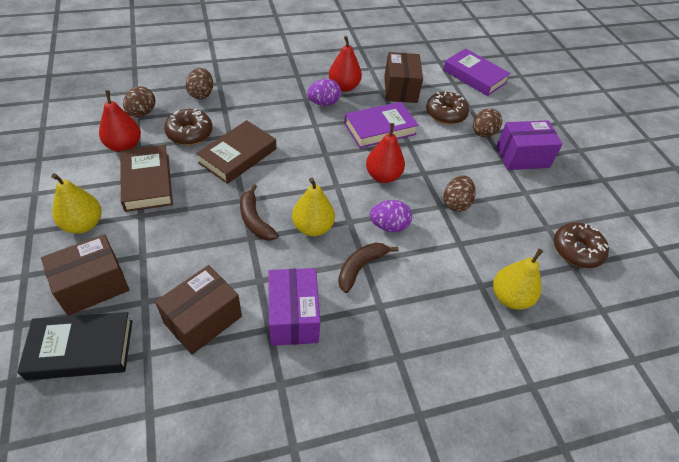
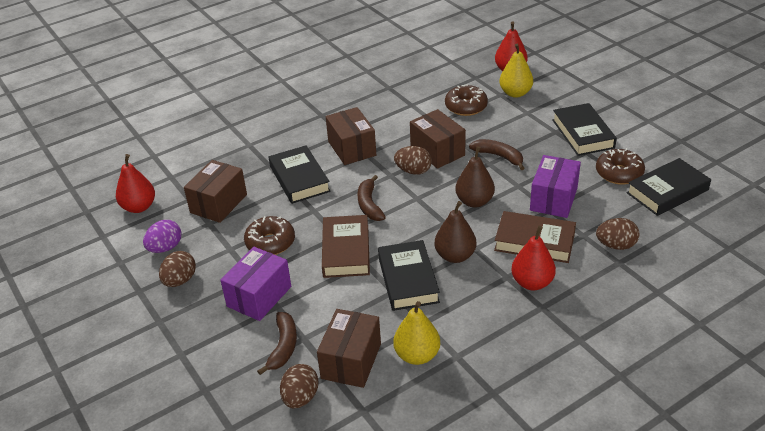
black book: [17,312,132,381] = 1 -> [269,145,331,204] [378,240,440,311] [552,103,617,156] [627,158,711,216] = 4
brown banana: [240,184,279,241] [338,243,399,293] = 2 -> [257,312,297,375] [358,175,386,221] [469,139,525,170] = 3
brown box: [41,234,129,316] [155,265,242,355] [384,52,423,103] = 3 -> [184,160,247,223] [317,309,381,388] [326,107,376,165] [410,109,466,169] = 4
brown pear: none = 0 -> [435,201,476,263] [455,146,495,208] = 2
purple book: [344,102,419,148] [443,48,511,96] = 2 -> none = 0
purple egg: [307,79,341,106] [370,200,412,232] = 2 -> [143,220,181,253] = 1
yellow pear: [51,173,102,234] [292,178,335,236] [493,249,543,310] = 3 -> [393,301,440,365] [499,44,533,98] = 2

